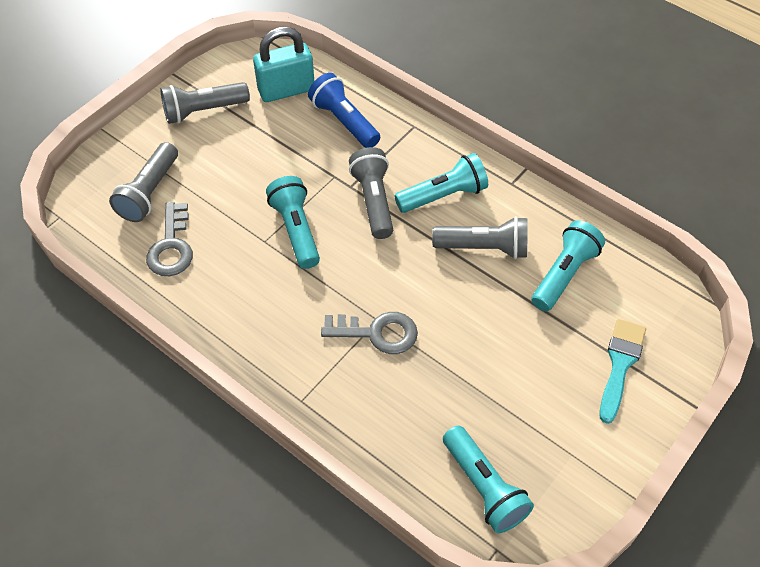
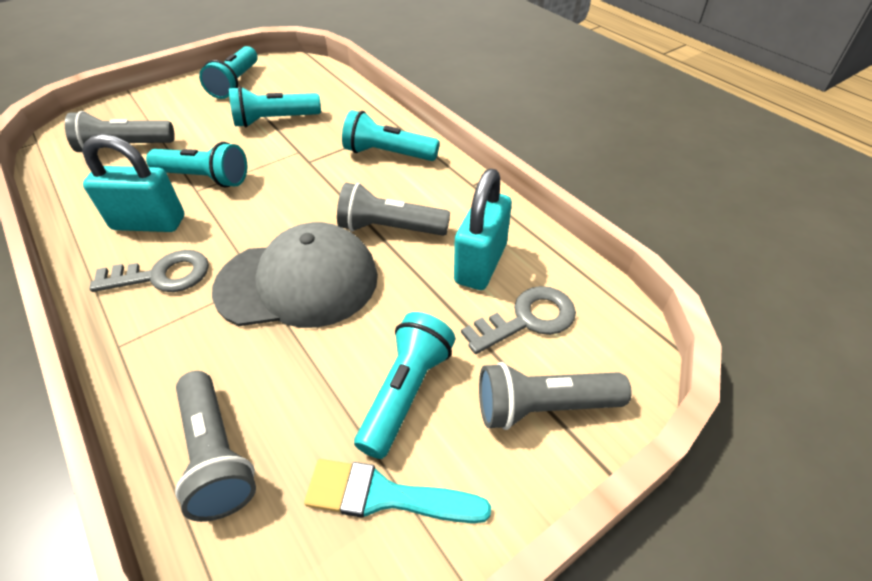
blue flashlight: [308,73,380,148] = 1 -> none = 0
grey cap: none = 0 -> [212,222,378,328] = 1
turquoise flashlight: [266,176,320,269] [394,153,488,213] [443,425,534,533] [531,220,605,311] = 4 -> [146,142,247,188] [199,46,258,99] [229,86,321,127] [342,110,440,161] [354,312,455,459] = 5
turquoise padlock: [253,27,314,102] = 1 -> [82,134,184,232] [454,169,512,290] = 2

